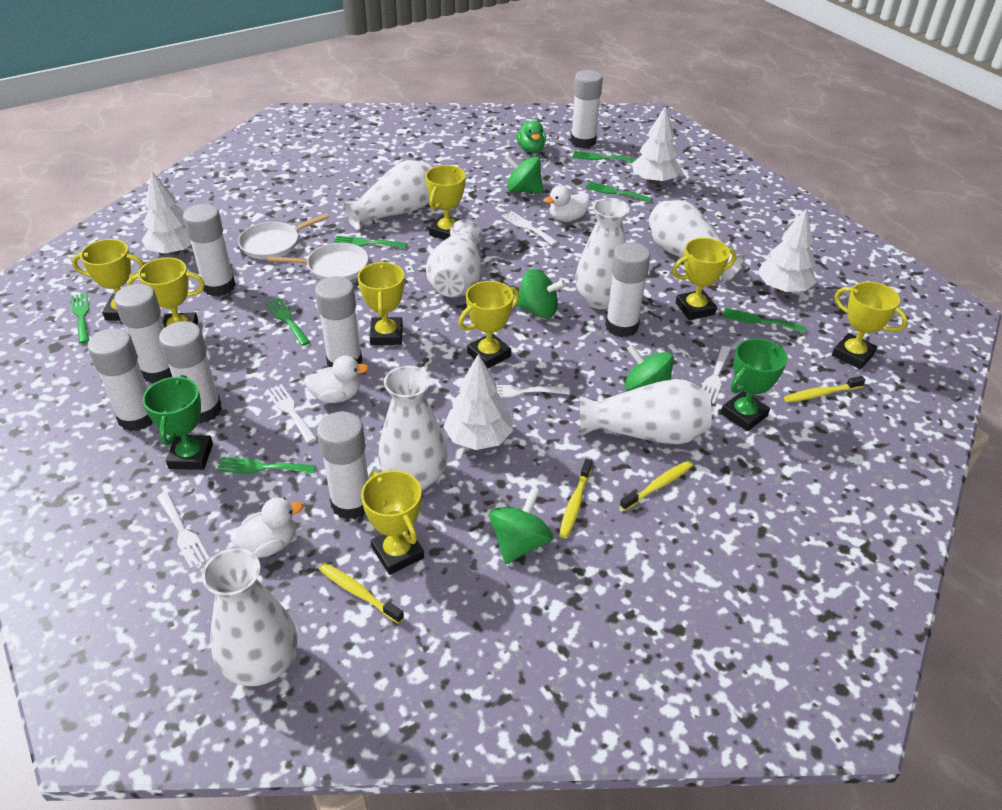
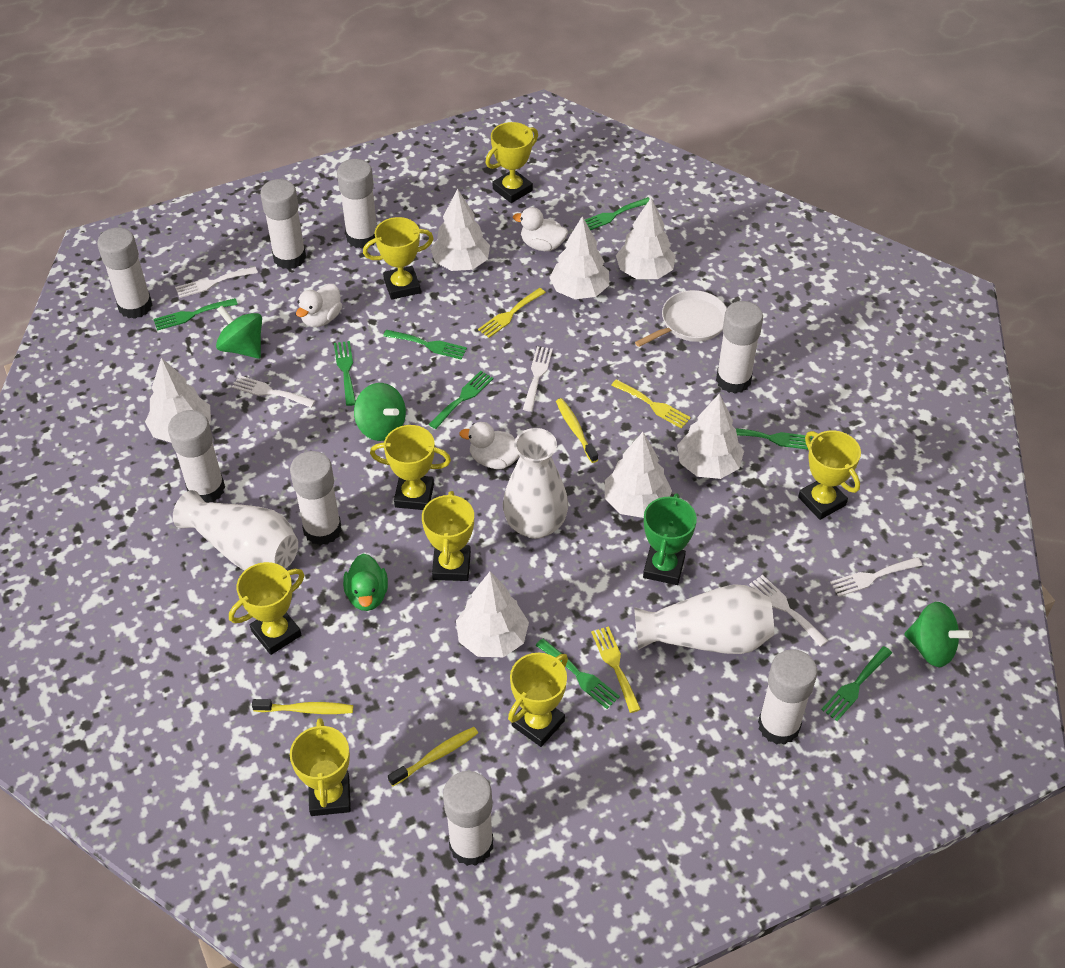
green fork: [71,293,89,344] [217,457,316,474] [266,298,310,346] [333,236,407,249] [572,151,637,162] [585,181,653,203] [723,308,806,333] = 7 -> [153,298,238,331] [334,341,356,406] [383,330,467,360] [429,371,494,429] [535,638,620,709] [585,197,650,230] [735,428,812,450] [821,646,892,721] = 8
green spinning top: [489,489,553,564] [504,155,543,193] [516,269,566,318] [625,345,674,391] = 4 -> [216,306,262,359] [354,383,406,441] [904,602,973,667] = 3
green trophy: [142,375,213,470] [721,338,787,431] = 2 -> [643,493,697,585] = 1
white pan: [238,213,329,259] [267,243,368,280] = 2 -> [635,290,727,347] = 1
white tree: [141,171,192,255] [443,354,513,450] [632,106,681,184] [758,208,817,293] = 4 -> [145,358,211,442] [431,189,490,271] [456,572,529,657] [549,216,609,299] [605,432,672,518] [616,198,676,279] [677,393,744,479] = 7
white vase: [202,548,297,686] [343,160,433,231] [378,366,448,491] [426,219,481,298] [575,198,630,309] [580,379,712,445] [649,200,745,283] = 7 -> [173,490,298,571] [503,428,568,539] [634,584,774,654] = 3
yellow fork: none = 0 -> [478,288,546,338] [591,626,641,713] [611,379,691,429] = 3
yellow toothbrush: [319,563,404,624] [559,459,592,538] [620,461,693,511] [784,376,866,402] = 4 -> [252,699,353,714] [388,727,478,786] [556,398,598,463] = 3

